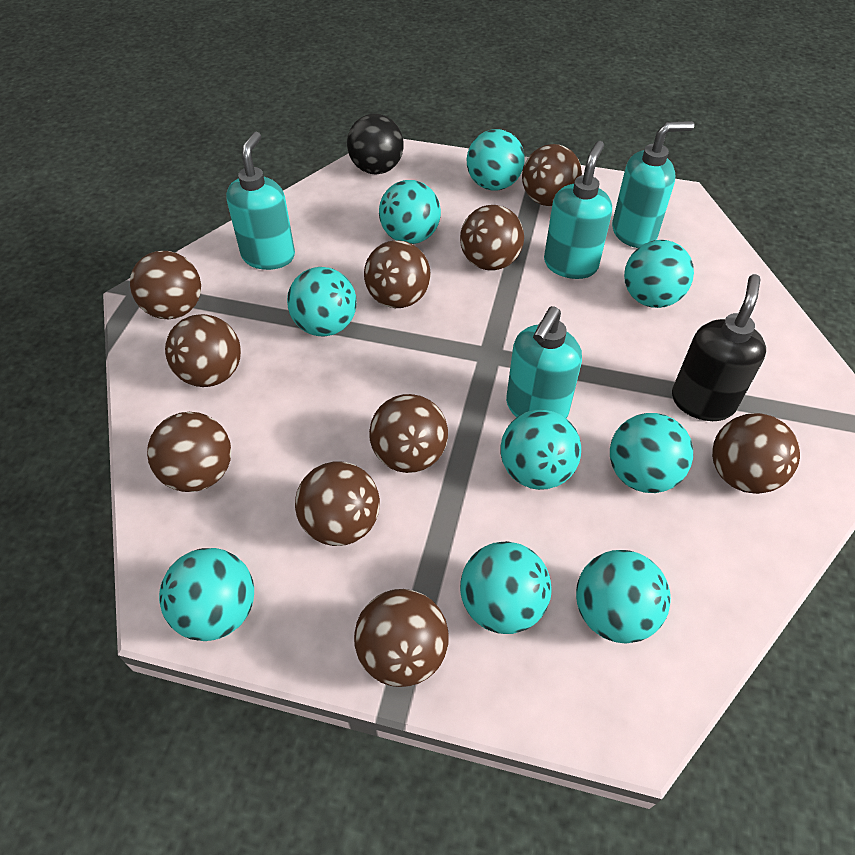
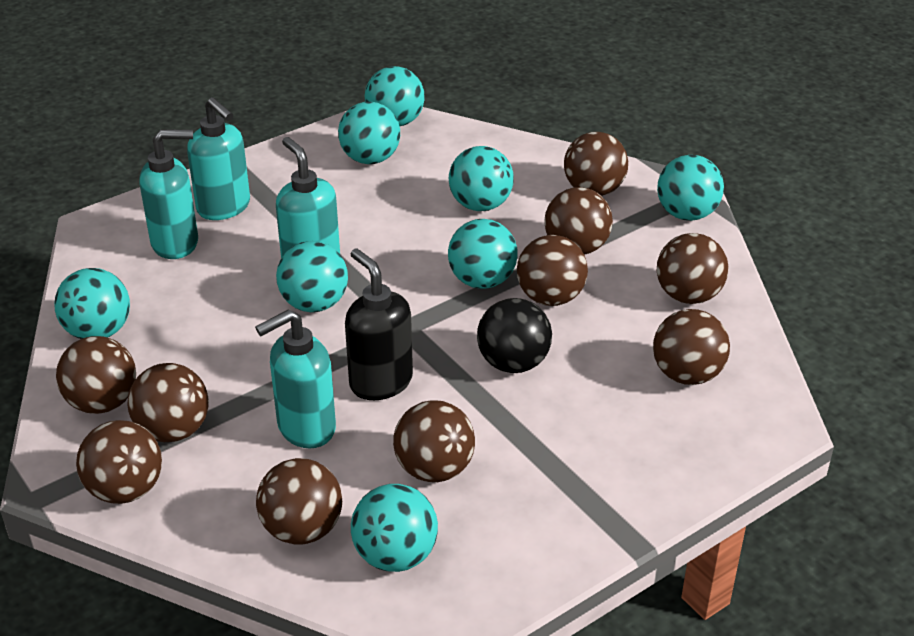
turquoise ball: [159,548,254,641] [287,267,357,337] [379,180,441,244] [460,541,552,634] [467,129,525,191] [501,410,581,490] [576,550,671,644] [610,413,693,493] [624,240,694,308] = 9 -> [54,268,130,339] [276,241,348,312] [338,102,400,164] [351,484,438,572] [365,66,425,126] [448,219,518,289] [449,146,514,211] [657,155,724,221] = 8

